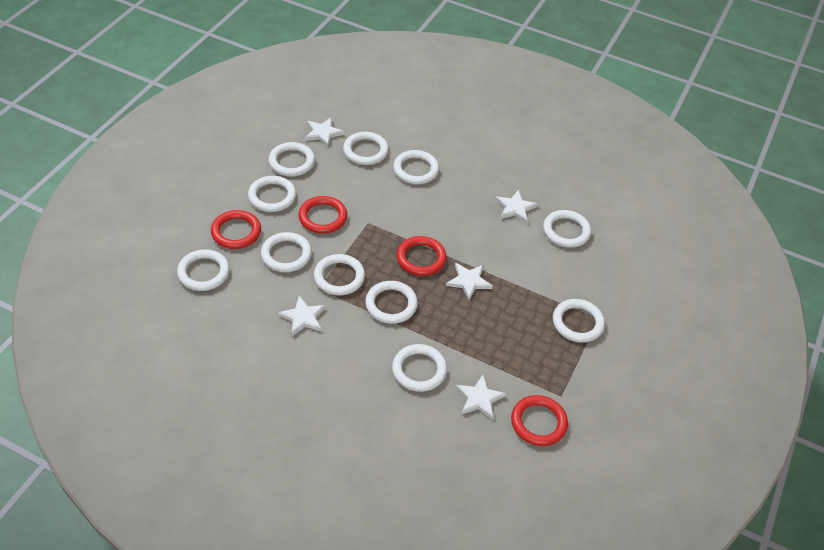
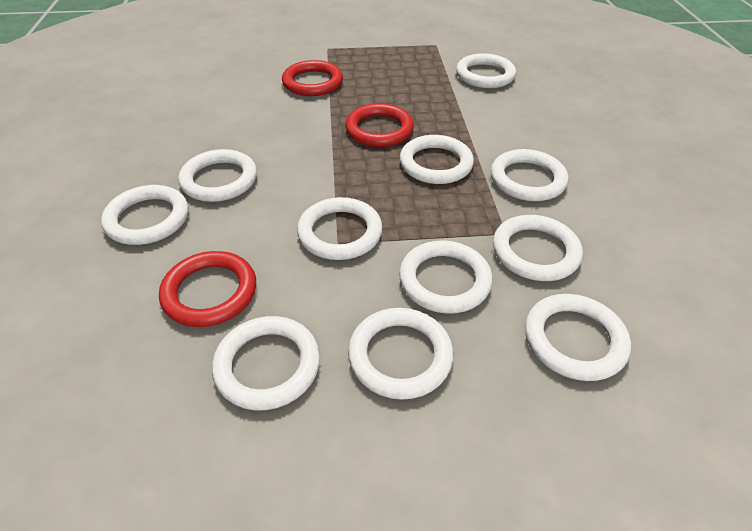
red ring: [211,210,261,249] [299,196,347,234] [397,236,447,276] [511,395,568,446] = 4 -> [159,251,256,327] [282,60,343,96] [345,103,414,147] = 3
white star: [278,296,326,336] [305,118,345,147] [446,263,493,300] [456,375,506,420] [495,189,538,223] = 5 -> none = 0

